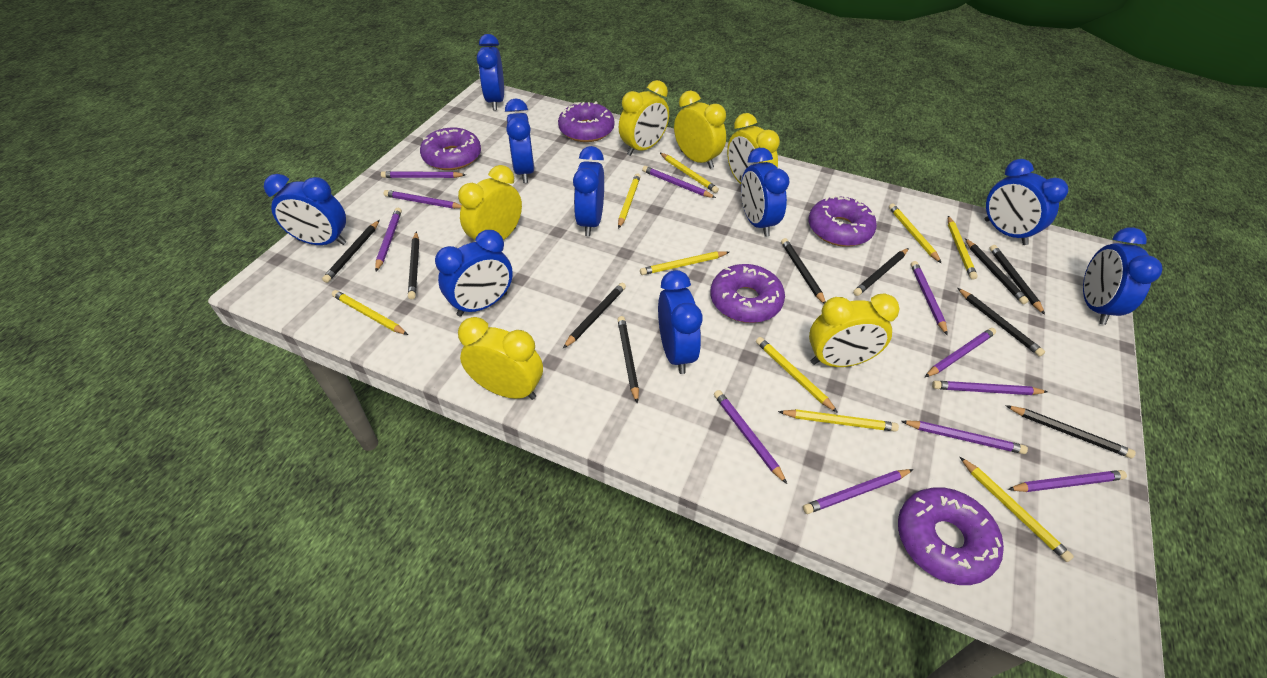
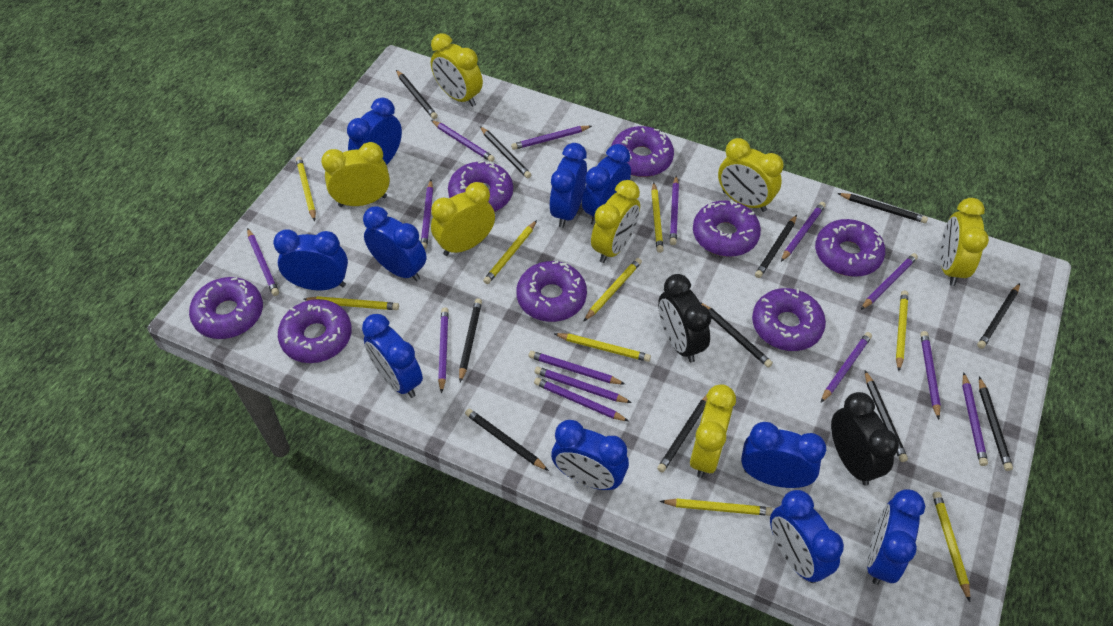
black clock: none = 0 -> [658,274,711,363] [831,392,899,485] = 2
black pencil: [322,220,380,283] [408,232,419,299] [563,283,626,348] [617,316,639,404] [781,238,826,304] [853,248,909,296] [957,288,1045,357] [965,238,1029,304] [989,245,1045,315] [1005,405,1136,458] = 10 -> [396,70,438,119] [459,299,482,382] [465,409,549,471] [480,126,531,178] [657,396,707,473] [700,302,773,368] [755,215,797,278] [837,193,928,223] [865,371,908,462] [977,283,1020,349] [979,377,1013,471] = 11
blue clock: [264,174,347,245] [435,230,513,317] [477,34,504,110] [505,99,535,183] [573,146,604,236] [658,270,703,374] [741,148,790,237] [985,159,1069,245] [1083,227,1163,325] = 9 -> [273,230,348,290] [347,98,402,165] [362,314,423,398] [363,206,427,281] [549,143,587,228] [551,420,629,490] [582,144,631,225] [741,422,826,488] [770,490,844,583] [867,489,925,585] = 10
purple donut: [420,128,481,170] [558,101,614,142] [710,264,785,323] [808,195,877,247] [898,487,1004,585] = 5 -> [189,277,263,339] [278,299,352,363] [448,160,513,212] [516,261,587,322] [611,126,674,177] [693,200,761,257] [752,288,826,351] [815,219,885,277] = 8
purple pencil: [375,208,402,271] [381,171,466,178] [384,190,462,209] [642,166,716,198] [714,390,787,484] [803,469,913,514] [901,420,1028,454] [911,261,948,335] [925,328,996,377] [932,381,1048,395] [1008,470,1127,492] = 11 -> [247,228,279,296] [421,180,433,250] [431,120,495,162] [438,307,449,394] [511,126,592,150] [528,351,625,384] [534,367,632,403] [534,377,628,421] [670,176,679,245] [781,202,826,262] [821,332,872,402] [861,253,918,310] [920,331,941,420] [962,372,988,466] = 14
yellow clock: [458,165,522,241] [458,317,543,400] [619,80,669,156] [674,90,726,169] [727,113,780,184] [809,293,900,367] = 6 -> [321,142,390,207] [431,33,483,107] [431,182,495,256] [591,180,640,263] [690,384,736,478] [718,138,784,212] [940,198,989,286] = 7

